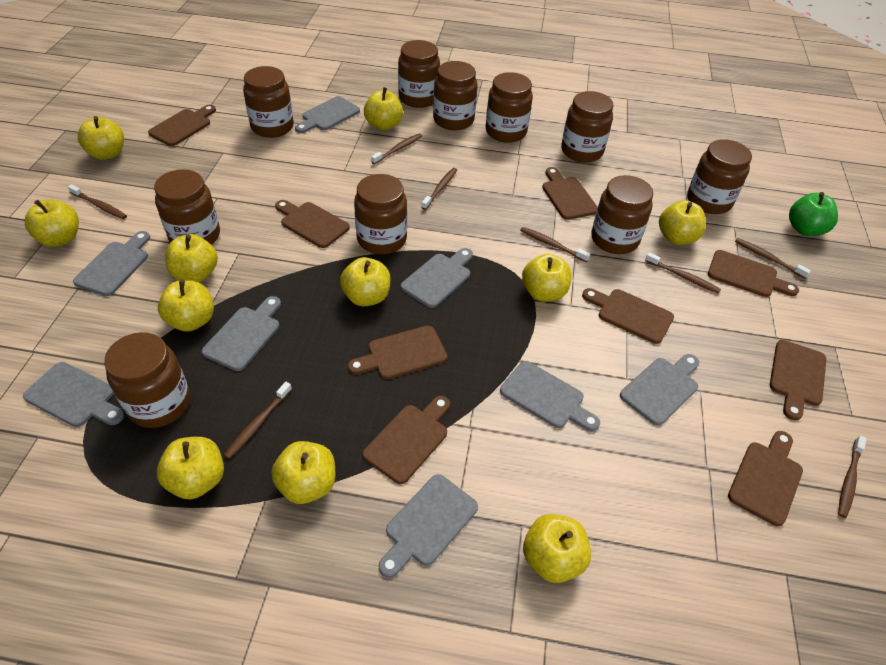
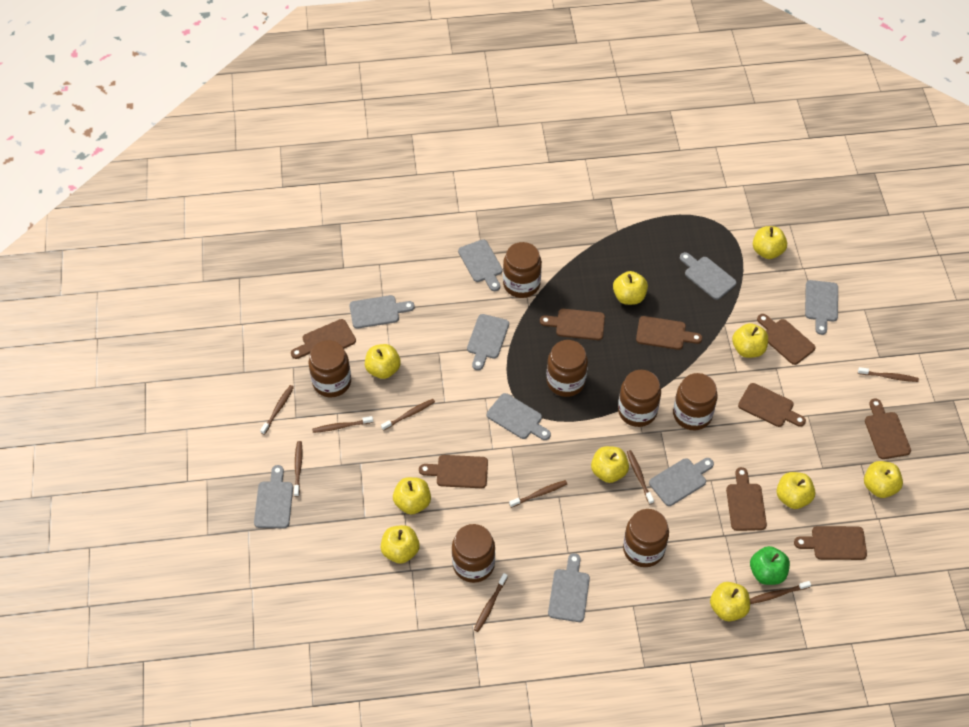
brown jar: [104,332,190,428] [154,169,220,244] [243,66,294,138] [354,174,407,254] [398,40,440,108] [433,61,478,130] [486,72,533,143] [561,91,613,163] [591,175,653,254] [687,139,752,214] = 10 -> [309,341,351,397] [452,524,495,583] [503,242,542,298] [547,340,588,397] [618,370,661,427] [623,509,669,567] [673,373,718,430] = 7
brown toothbrush: [68,184,127,219] [224,382,292,459] [371,133,422,164] [421,168,457,210] [520,227,590,262] [645,252,721,294] [735,238,811,279] [838,435,867,518] = 8 -> [260,385,294,435] [294,441,302,497] [312,416,373,433] [381,399,435,431] [474,573,508,632] [509,480,567,508] [627,450,654,505] [750,581,811,604] [858,367,919,382] = 9
grey cutting board: [23,362,124,427] [73,231,150,296] [202,296,281,371] [295,96,360,133] [379,474,478,578] [401,248,473,308] [500,361,600,431] [620,354,699,426] = 8 -> [254,465,293,528] [349,295,415,329] [458,240,503,291] [467,314,509,370] [487,393,551,440] [548,553,590,622] [649,458,714,506] [680,252,737,300] [805,280,838,335] = 9
yellow apple: [25,200,79,247] [78,116,124,160] [157,437,224,499] [158,280,214,332] [165,234,218,282] [271,441,335,504] [340,257,390,306] [364,87,403,131] [522,254,572,302] [523,514,591,583] [659,200,706,245] = 11 -> [365,344,401,379] [380,525,420,564] [393,477,431,514] [591,446,629,483] [613,271,648,305] [710,582,750,621] [732,323,768,358] [753,226,787,259] [776,472,815,509] [864,461,903,498] = 10

